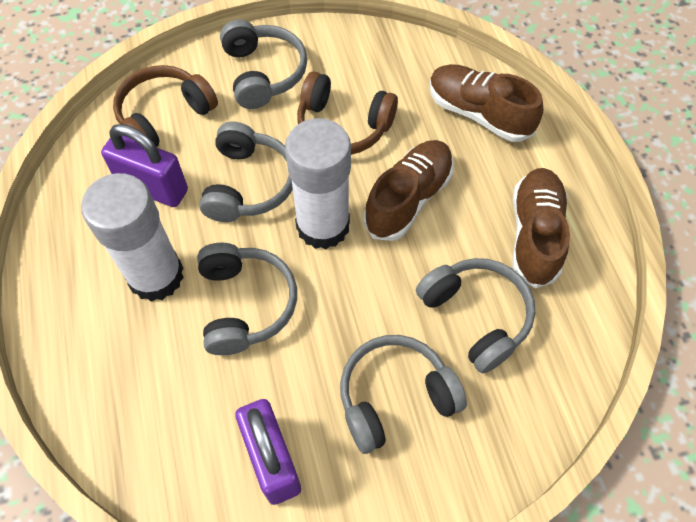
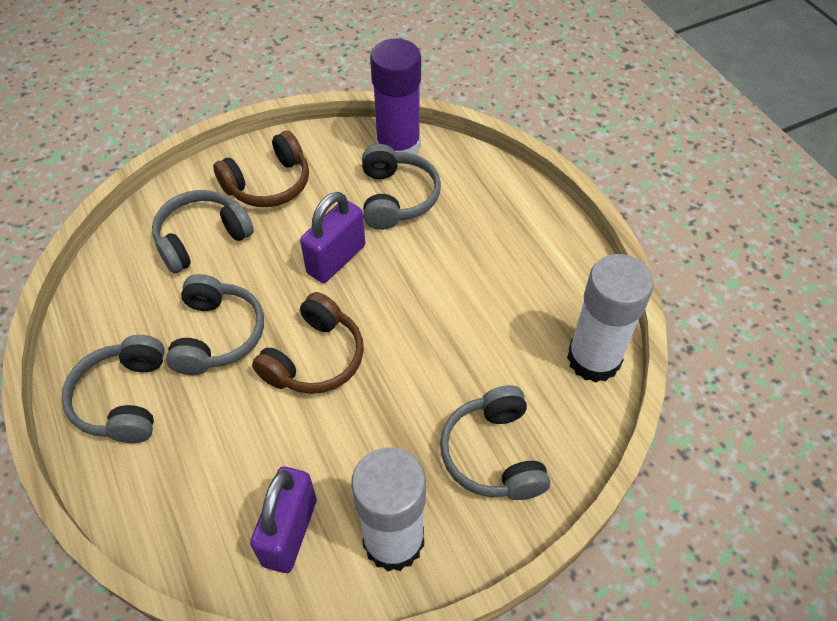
brown shoe: [363,140,454,241] [429,64,543,142] [512,168,570,288] = 3 -> none = 0
purple glue stick: none = 0 -> [370,39,421,155] = 1

